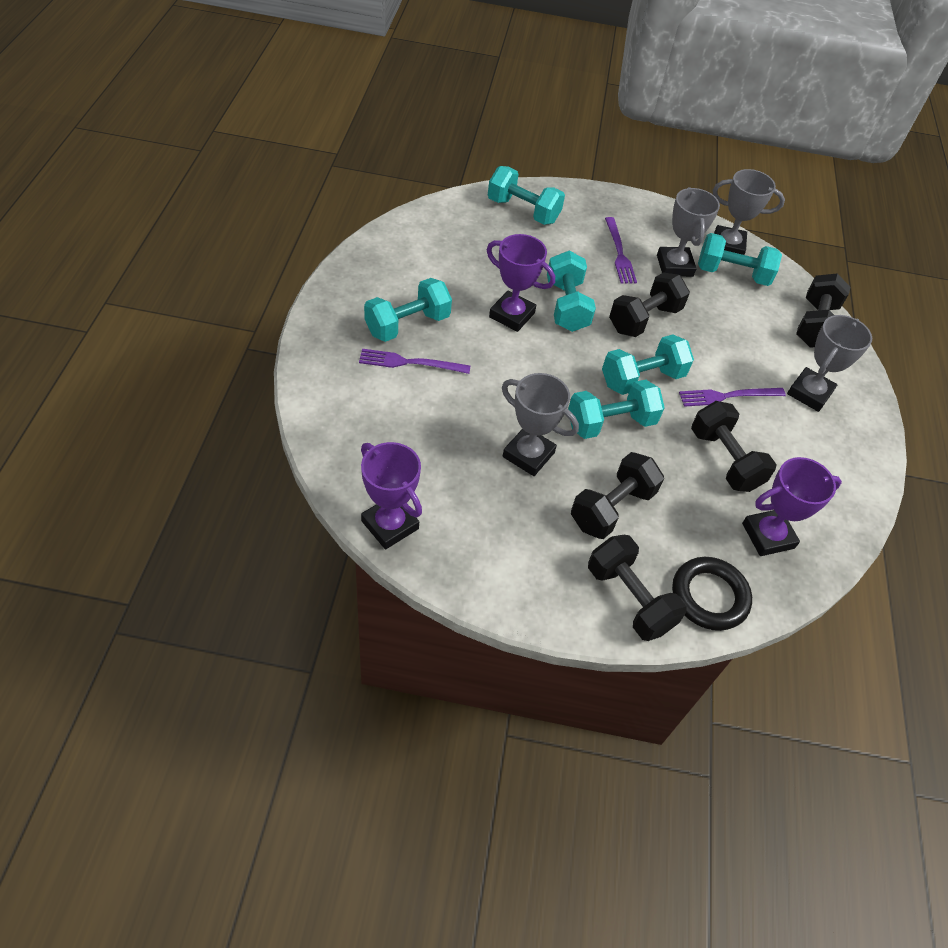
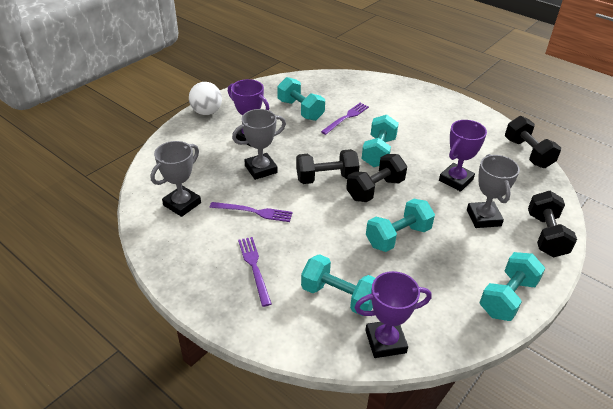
black dumbbell: [571,452,664,539] [588,535,687,641] [609,272,690,337] [691,401,777,492] [796,274,850,348] = 5 -> [296,149,360,184] [346,154,407,202] [505,116,561,168] [528,191,577,257] = 4
black ring: [672,557,752,631] = 1 -> none = 0
grey trophy: [502,373,579,476] [657,187,720,277] [713,169,785,255] [787,315,872,412] = 4 -> [150,141,201,217] [232,109,286,180] [467,154,520,228] = 3
turquoise dumbbell: [364,278,452,342] [488,166,565,225] [547,251,596,332] [568,380,665,439] [602,334,694,395] [698,233,782,286] = 6 -> [277,77,325,121] [301,254,375,316] [362,115,399,167] [366,199,435,252] [479,252,546,321] = 5
white ball: none = 0 -> [189,82,222,115] = 1

